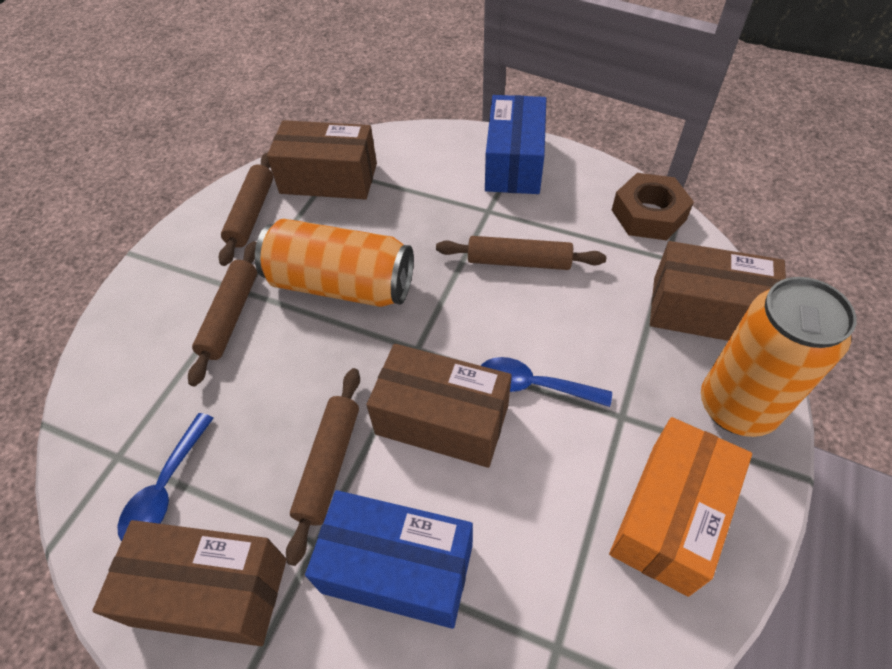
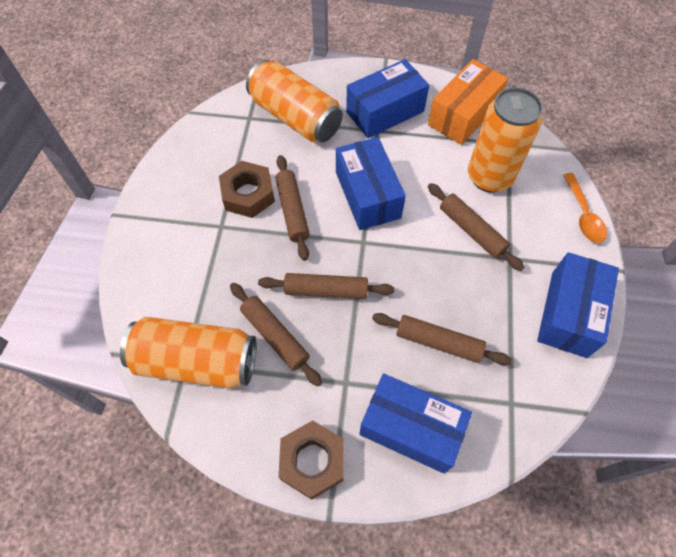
blue box: [305,490,473,629] [485,95,546,194] = 2 -> [336,137,406,230] [346,59,429,138] [359,373,472,474] [537,252,619,358] = 4
blue spoon: [118,413,214,541] [481,357,612,407] = 2 -> none = 0
brown box: [93,520,287,646] [267,120,377,200] [366,344,512,468] [650,241,786,341] = 4 -> none = 0
brown nut: [612,173,694,240] = 1 -> [219,161,275,218] [279,420,344,500] = 2
brown rolling pin: [188,241,257,386] [219,152,273,266] [286,368,360,566] [436,236,606,270] = 4 -> [230,283,322,386] [258,273,394,299] [275,155,310,261] [372,313,512,365] [428,183,524,271] = 5
orange can: [255,218,414,307] [701,277,856,437] = 2 -> [120,317,256,388] [246,60,343,142] [468,88,543,193] = 3
orange spoon: none = 0 -> [563,173,607,243] = 1

